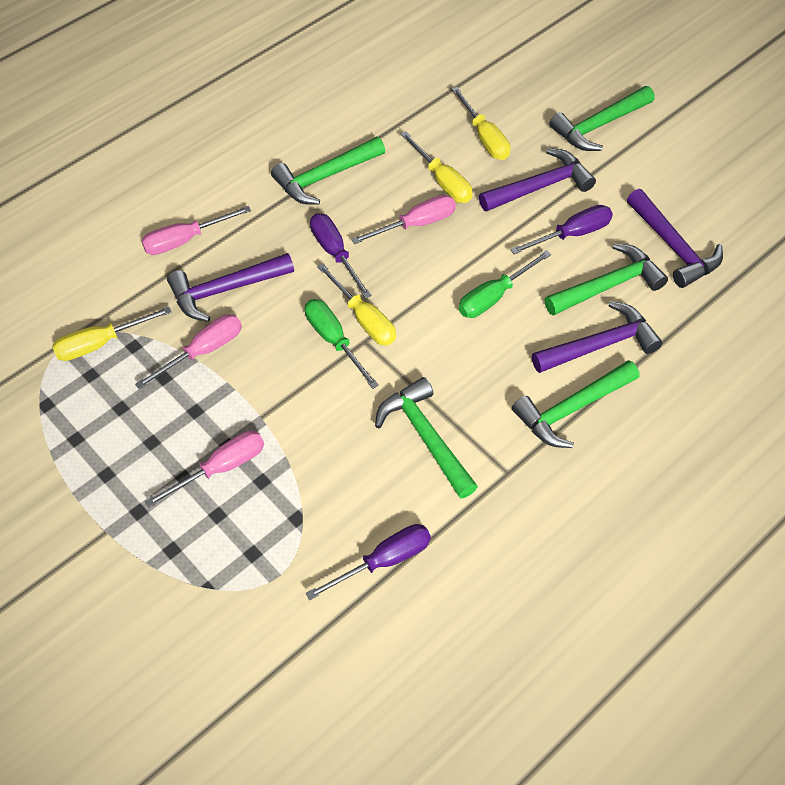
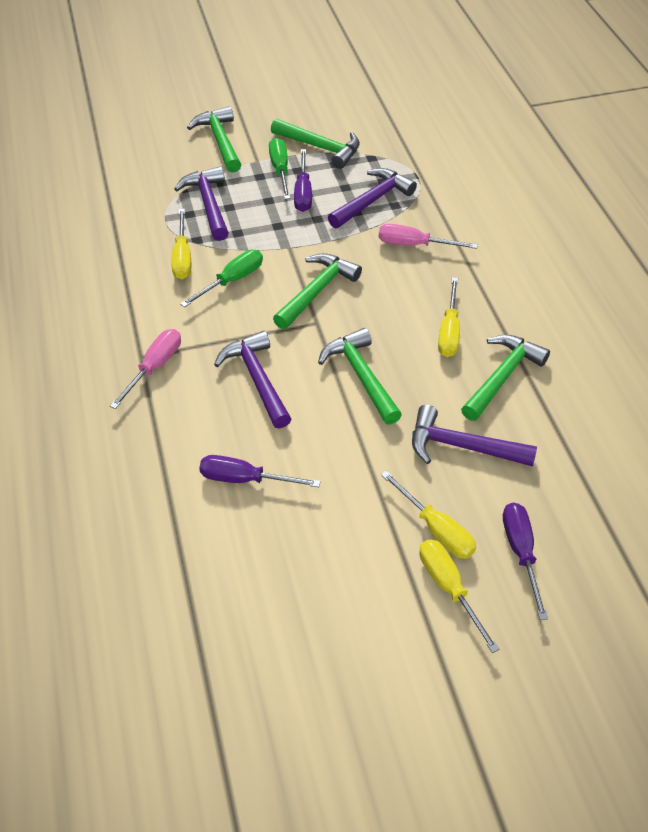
pink screwdriver: [135,314,242,389] [141,206,251,255] [145,431,264,508] [351,195,456,244] = 4 -> [110,329,181,409] [379,224,478,249] = 2

